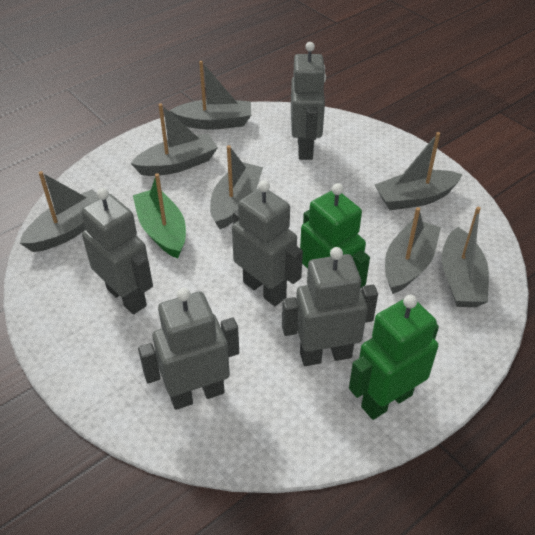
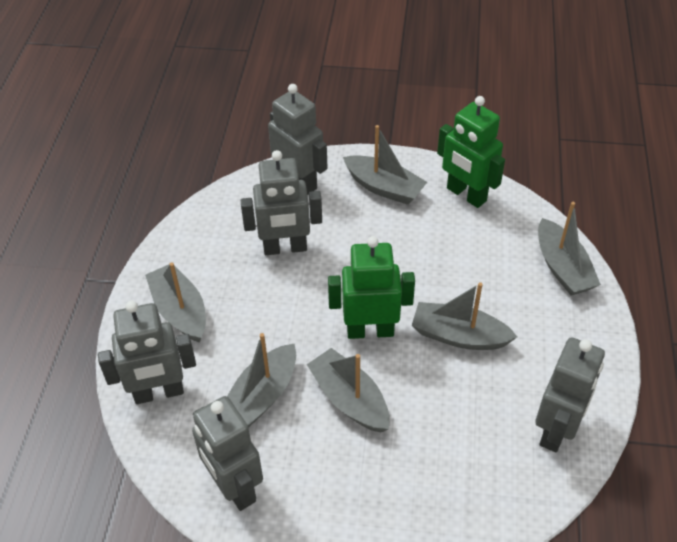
green boat: [133,173,186,258] = 1 -> none = 0
grey boat: [20,171,99,252] [130,104,218,176] [169,61,251,130] [210,145,263,229] [375,132,463,210] [385,207,441,294] [442,207,489,307] = 7 -> [145,263,206,343] [227,333,296,428] [306,348,390,433] [343,125,427,205] [412,282,517,350] [538,202,601,296] = 6

